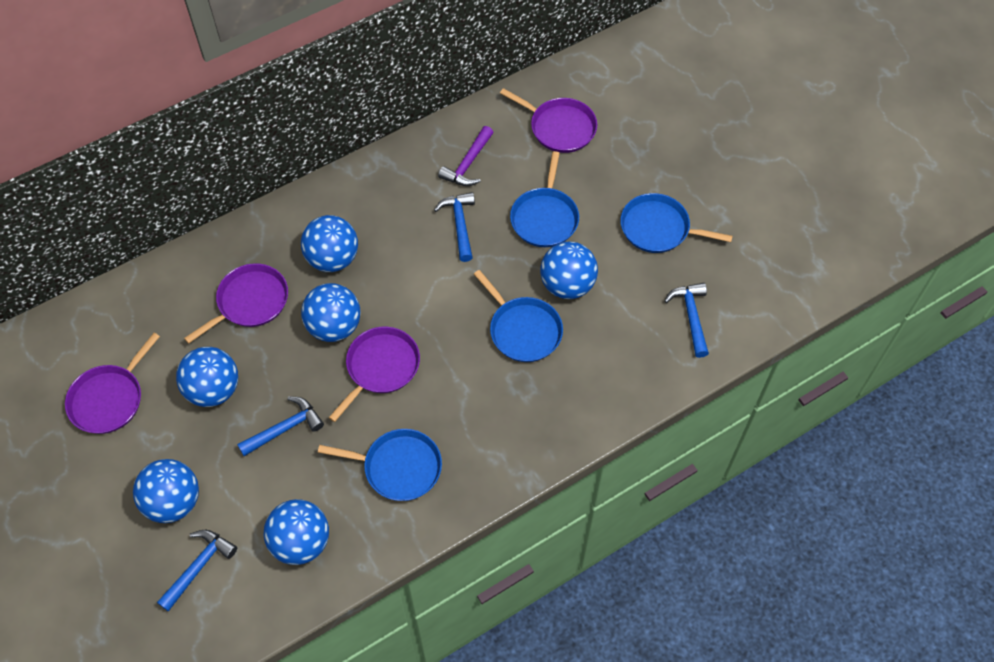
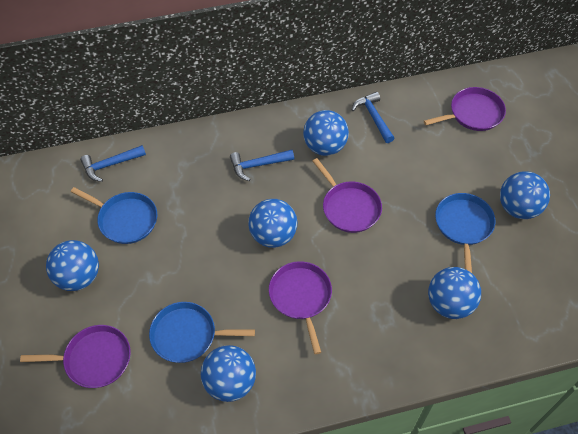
blue hammer: [157,530,237,612] [237,396,324,456] [434,192,475,262] [664,283,709,358] = 4 -> [80,145,146,182] [230,150,294,181] [352,92,394,143] = 3
blue pan: [318,429,442,501] [474,270,563,362] [510,151,579,247] [621,193,733,253] = 4 -> [71,187,157,244] [149,302,255,363] [435,193,495,273] = 3
purple hammer: [438,126,494,186] = 1 -> none = 0

